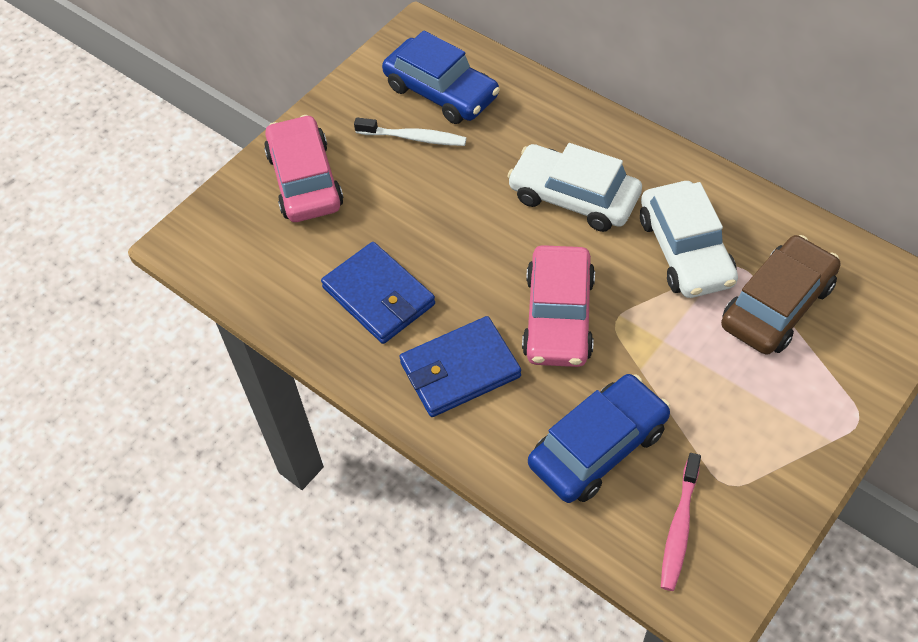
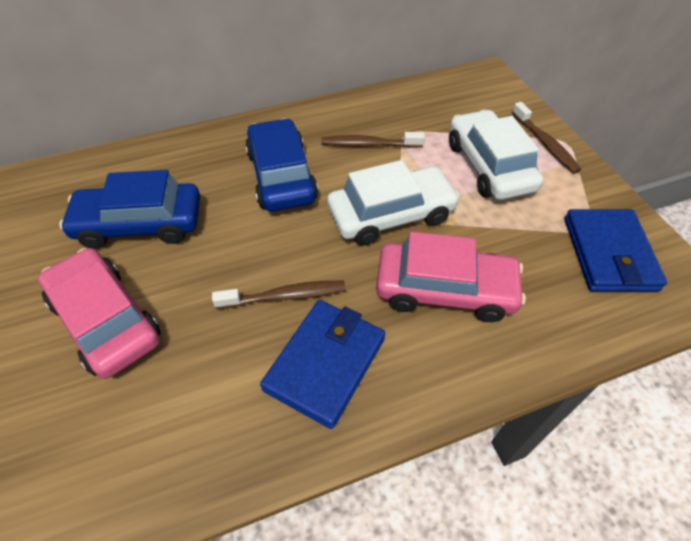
brown car: [721,235,840,355] = 1 -> none = 0
brown toothbrush: none = 0 -> [212,281,346,309] [321,132,425,148] [512,102,581,174] = 3
pink toothbrush: [661,453,701,591] = 1 -> none = 0
white toothbrush: [354,117,466,146] = 1 -> none = 0

